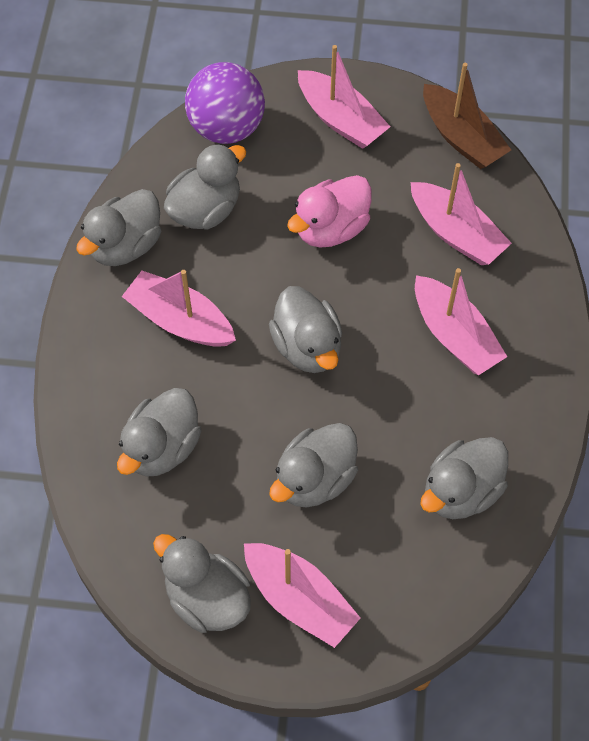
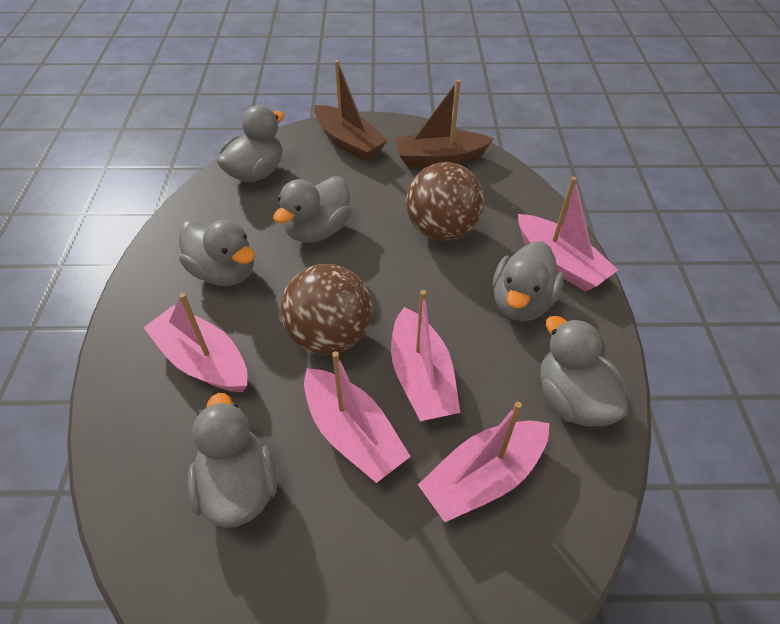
brown ball: none = 0 -> [280,264,372,355] [406,162,484,241] = 2
brown boat: [423,63,511,169] = 1 -> [314,60,388,161] [395,80,494,167] = 2
grey duck: [76,189,161,266] [117,388,202,477] [153,534,251,633] [164,143,246,229] [269,286,342,373] [269,423,358,508] [420,437,508,519] = 7 -> [179,219,255,286] [188,393,277,528] [217,105,284,182] [273,176,352,243] [493,241,564,321] [540,316,627,426] = 6
pink duck: [287,175,371,248] = 1 -> none = 0
purple ball: [185,62,265,144] = 1 -> none = 0

